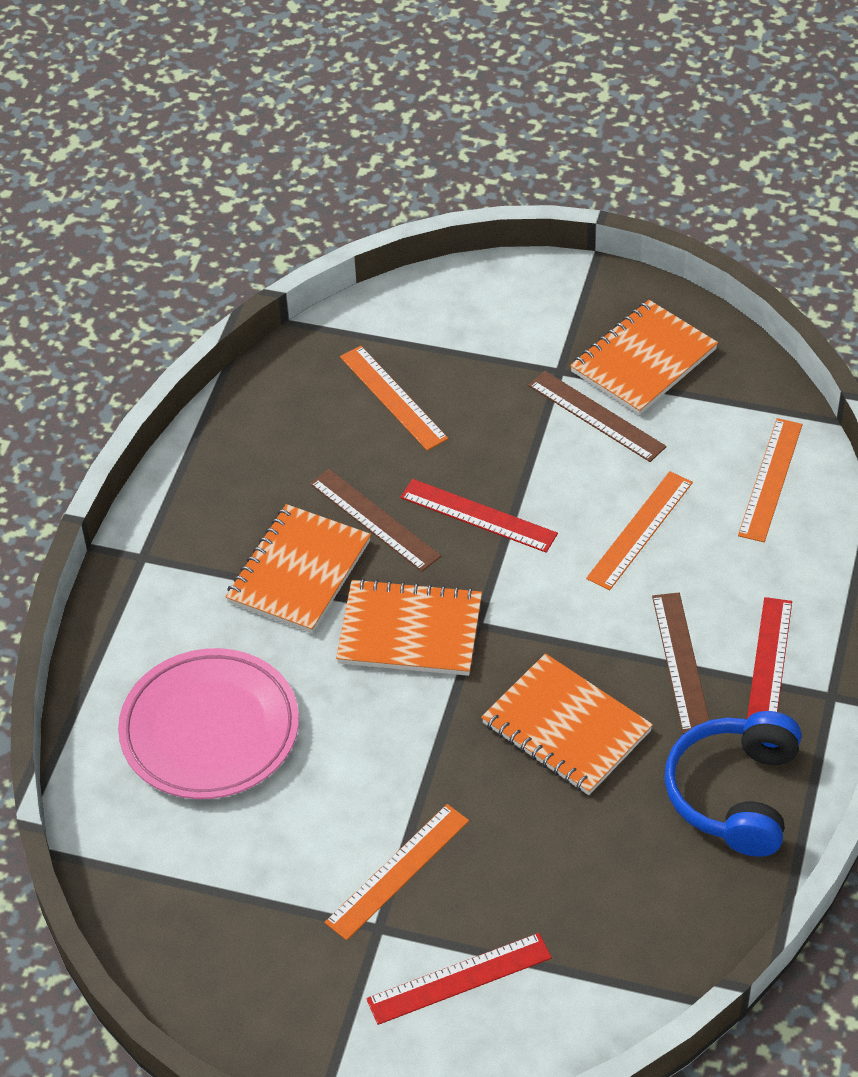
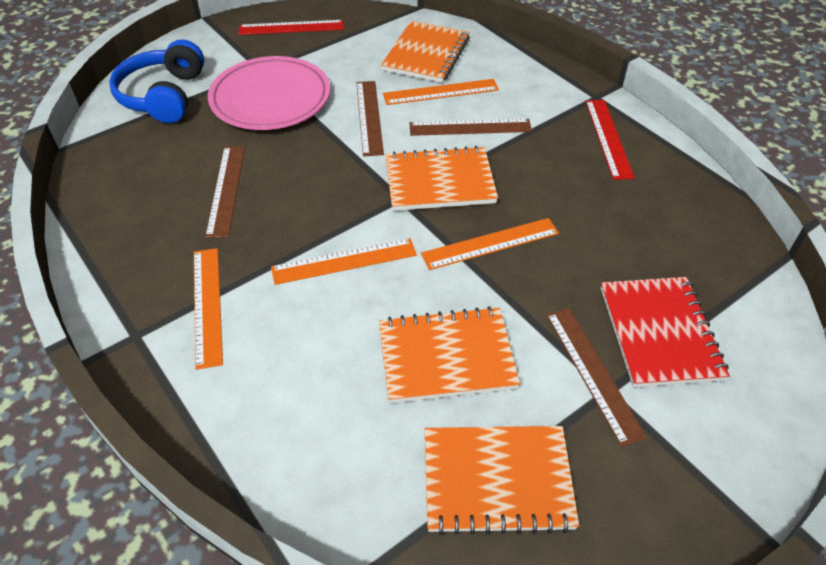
brown ruler: [310,469,441,572] [528,371,667,462] [652,592,709,734] = 3 -> [205,146,245,238] [356,81,384,156] [410,118,532,136] [546,308,647,447] = 4
red notebook: none = 0 -> [601,277,730,387] = 1
red ruler: [366,933,552,1025] [400,479,558,553] [747,597,792,719] = 3 -> [239,20,344,35] [585,100,634,180] = 2

